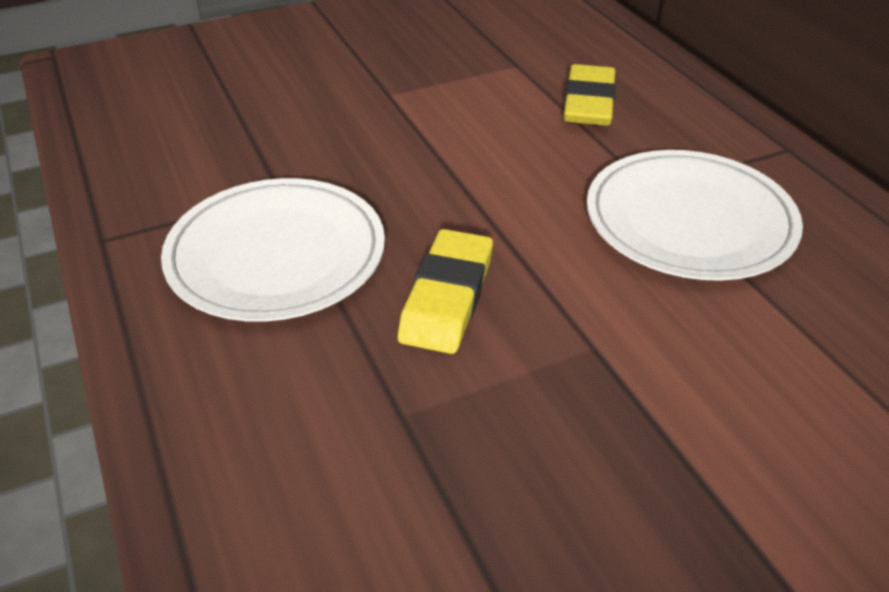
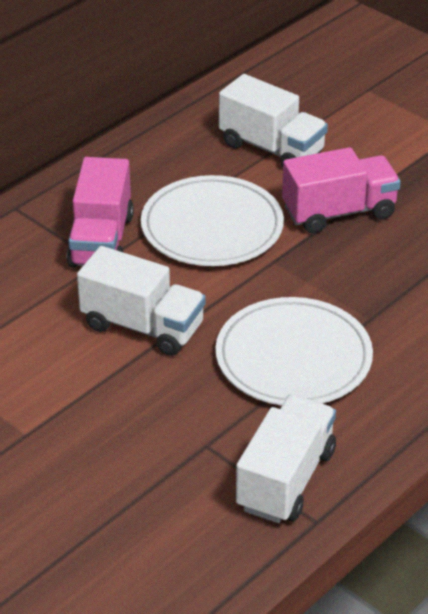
pink truck: none = 0 -> [67,157,134,267] [282,147,401,233] = 2
white truck: none = 0 -> [77,246,206,356] [219,74,328,167] [236,395,336,523] = 3
yellow eraser: [398,229,493,354] [563,64,616,126] = 2 -> none = 0

